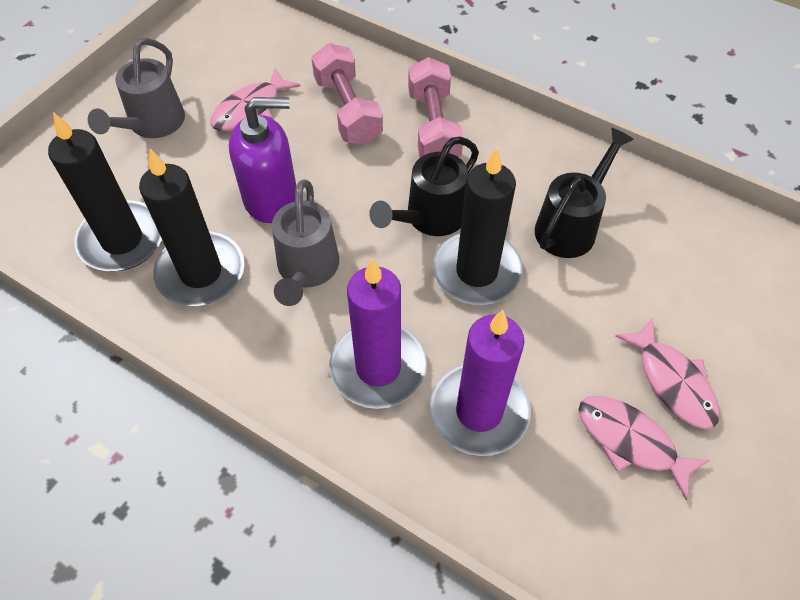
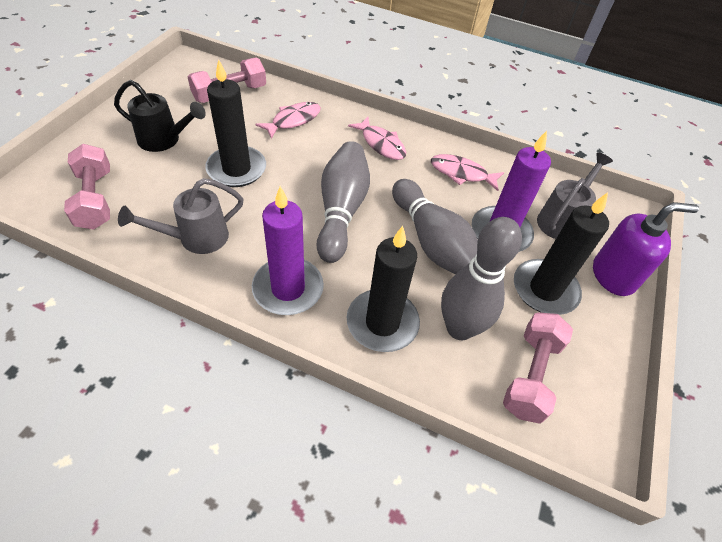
black watering can: [369,137,479,236] [535,128,634,258] = 2 -> [114,80,206,152] = 1
grey bowling pin: none = 0 -> [316,141,370,263] [392,179,478,274] [441,217,522,340] = 3
pink dumbbell: [311,43,383,145] [408,57,464,158] = 2 -> [64,144,110,230] [188,57,266,103] [503,312,573,424] = 3

